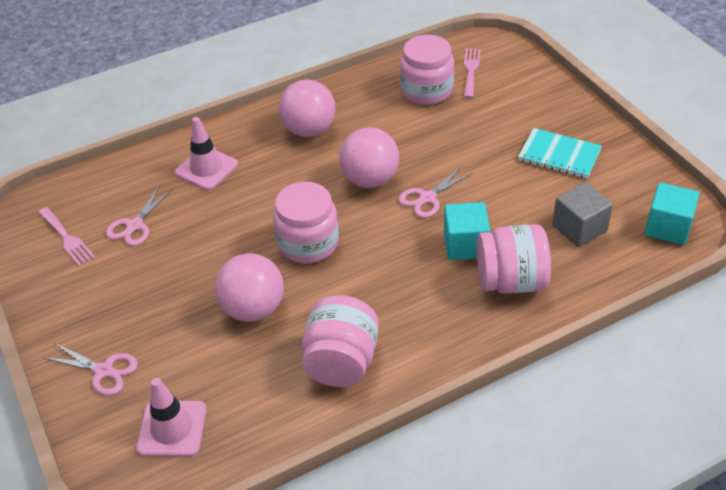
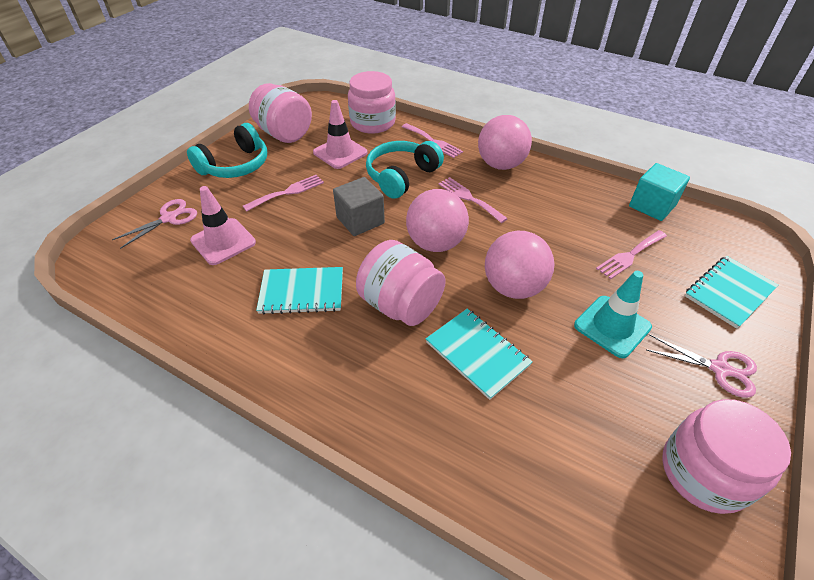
pink fork: [38,207,95,266] [464,48,480,98] = 2 -> [243,175,324,211] [402,123,463,158] [438,177,508,223] [596,230,667,279] = 4
pink scissors: [43,343,138,395] [106,185,173,246] [398,166,473,218] = 3 -> [112,199,197,249] [646,334,757,398] = 2
turquoise cube: [444,202,490,260] [644,182,699,245] = 2 -> [629,163,690,221] = 1
turquoise headphones: none = 0 -> [187,123,267,178] [366,141,444,199] = 2
turquoise notebook: [518,128,602,179] = 1 -> [256,267,343,314] [426,309,533,400] [685,256,778,329] = 3
turquoise traffic cone: none = 0 -> [574,271,652,358] = 1

